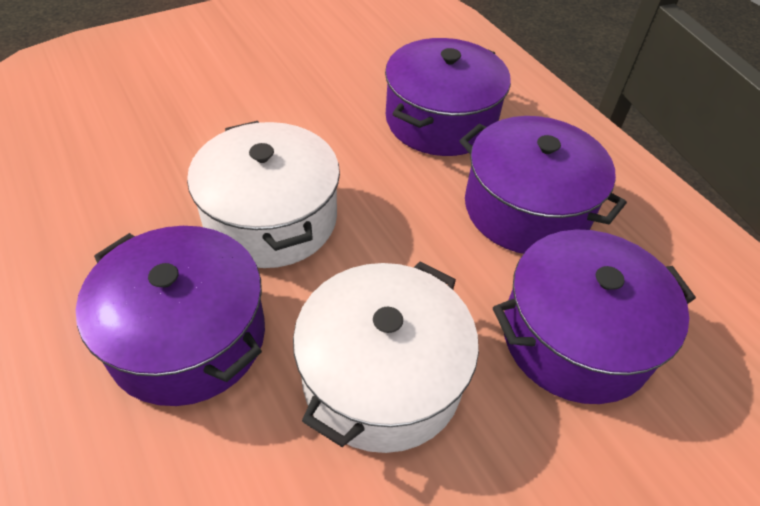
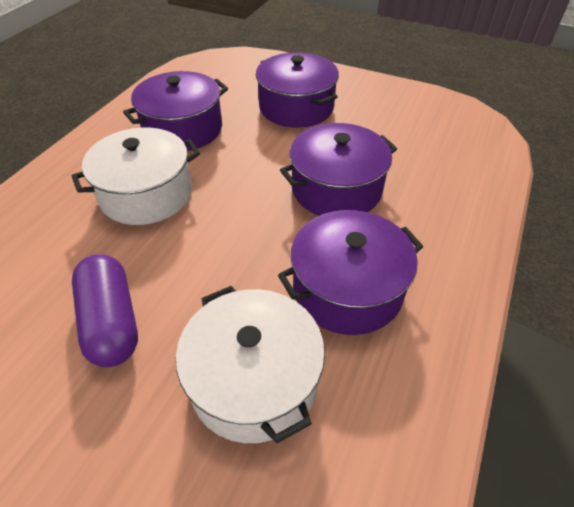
purple capsule: none = 0 -> [72,254,138,367] = 1

